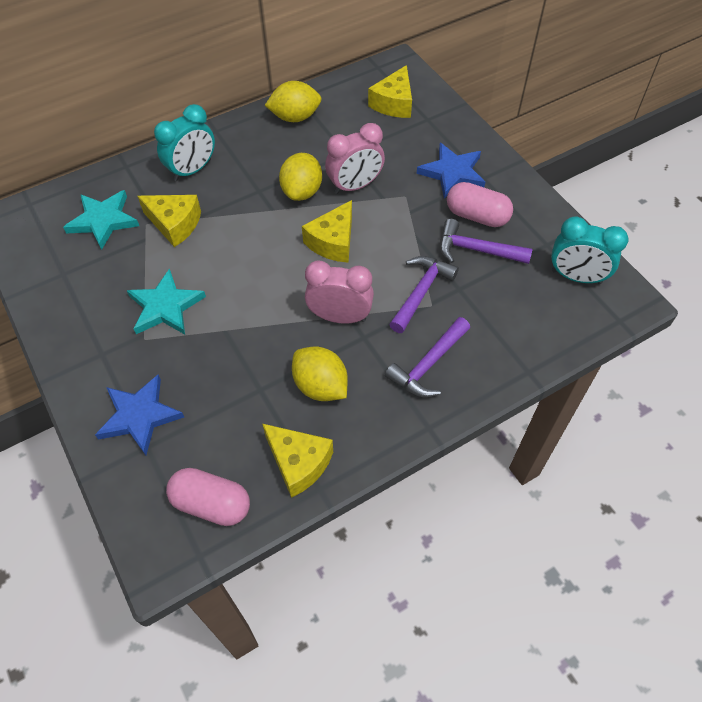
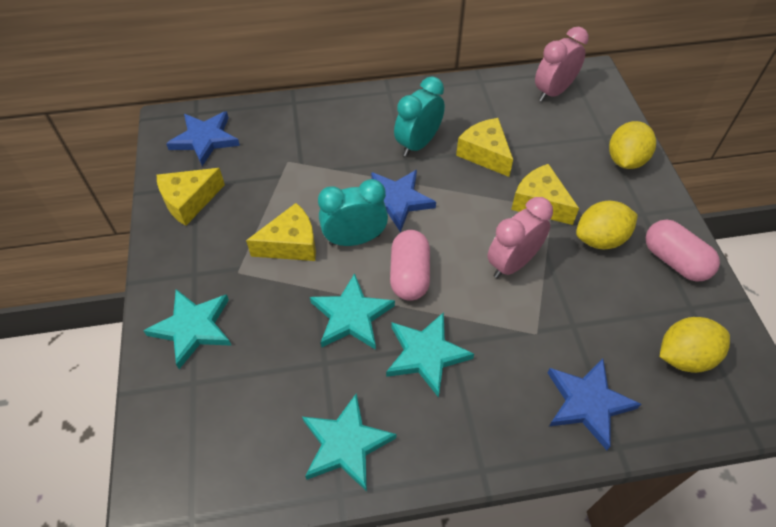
blue star: [95,375,184,455] [417,143,485,198] = 2 -> [166,111,240,166] [371,170,436,232] [547,358,641,450] = 3
purple hammer: [385,317,470,397] [389,256,459,333] [440,219,532,264] = 3 -> none = 0
turquoise star: [63,190,139,250] [127,268,206,335] = 2 -> [143,289,232,369] [302,393,396,492] [310,273,395,350] [386,312,474,398] = 4

